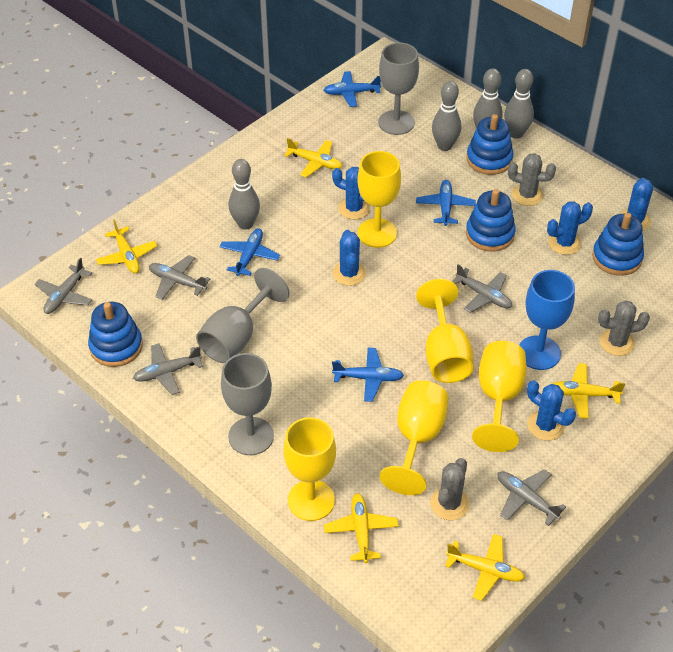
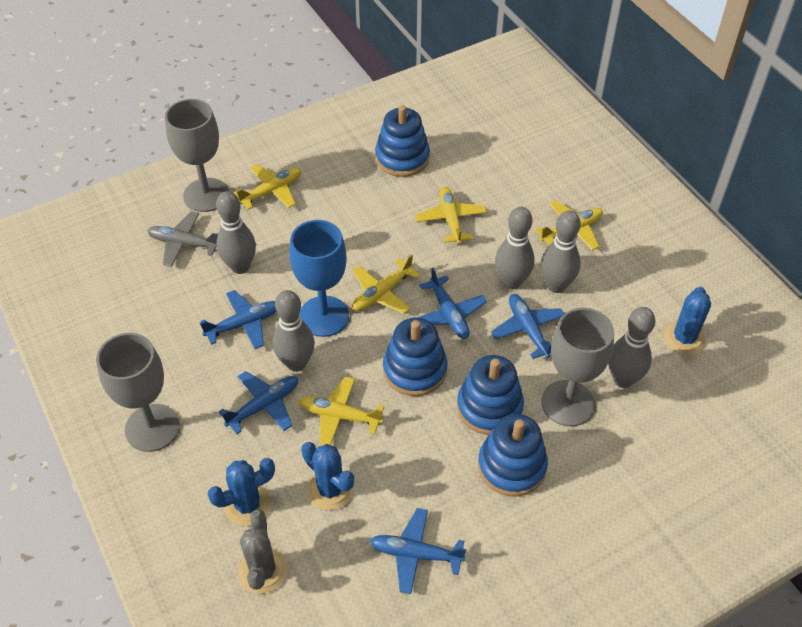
blue cactus: [332,167,370,220] [333,230,366,286] [527,380,576,441] [547,201,593,255] [620,178,653,231] = 5 -> [208,458,275,526] [301,442,354,510] [664,287,711,355] = 3
blue plane: [220,228,280,276] [324,71,381,107] [332,348,404,402] [416,180,476,226] = 4 -> [200,290,277,349] [219,371,298,434] [370,508,466,594] [417,268,487,339] [491,294,564,359] = 5
grey bowling pin: [229,159,260,230] [432,81,461,151] [473,68,503,128] [504,69,534,139] = 4 -> [216,191,256,274] [273,290,315,372] [495,207,534,289] [541,210,581,293] [608,307,655,388] = 5
grey cactus: [430,458,469,520] [508,153,556,206] [598,300,650,356] = 3 -> [238,510,287,594] = 1
grey plane: [35,258,92,314] [133,343,203,395] [149,255,211,300] [452,265,512,313] [497,469,566,526] = 5 -> [147,211,218,267] = 1
yellow goblet: [283,417,336,521] [357,151,401,248] [380,380,449,495] [416,279,474,383] [472,341,527,452] = 5 -> none = 0

